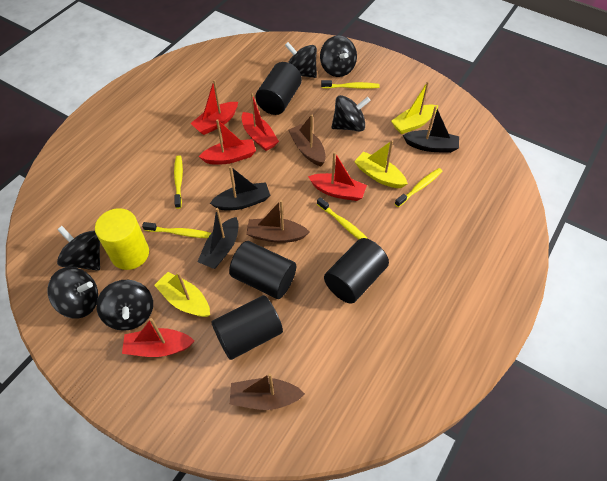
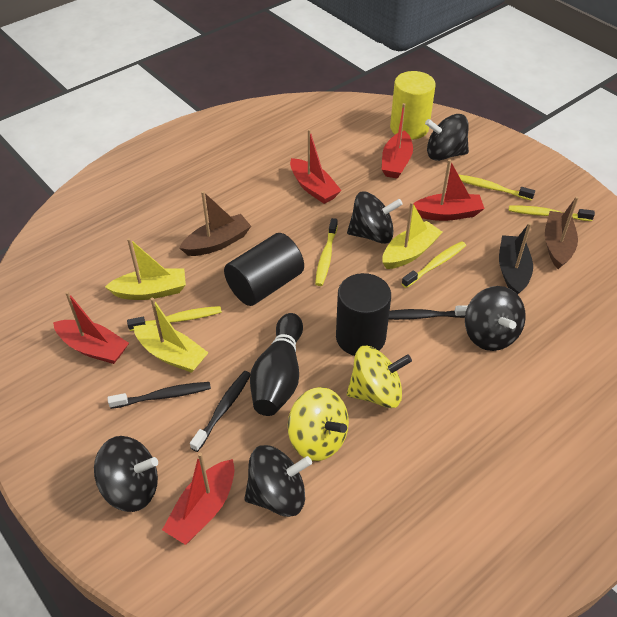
black boat: [197,208,239,269] [210,166,270,210] [403,106,459,153] = 3 -> [499,223,533,295] = 1
black bowling pin: none = 0 -> [250,313,303,416] = 1
black cylinder: [212,295,283,360] [229,241,296,299] [255,62,302,115] [324,238,389,304] = 4 -> [224,233,304,306] [336,273,391,356] = 2
black spinning top: [47,267,98,319] [57,226,100,271] [96,280,153,331] [285,42,317,78] [320,35,357,77] [332,95,371,131] = 6 -> [94,436,158,512] [244,445,312,517] [347,191,403,244] [425,114,469,161] [465,286,526,351] = 5
black toothbrush: none = 0 -> [108,382,211,409] [190,371,251,452] [389,305,468,320] = 3
brown boat: [230,373,305,410] [246,200,309,243] [288,114,326,166] = 3 -> [180,191,251,256] [545,196,579,269] = 2
yellow spinning top: none = 0 -> [288,387,349,461] [347,346,412,408] = 2

